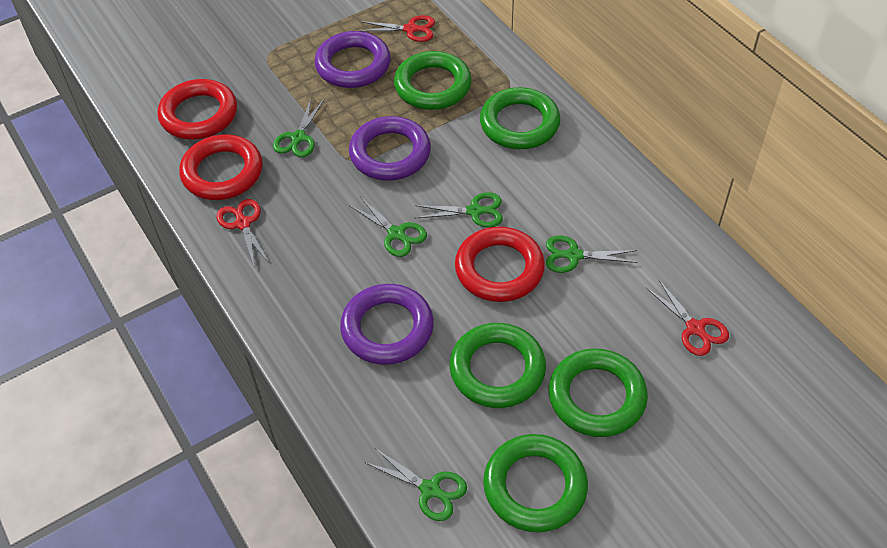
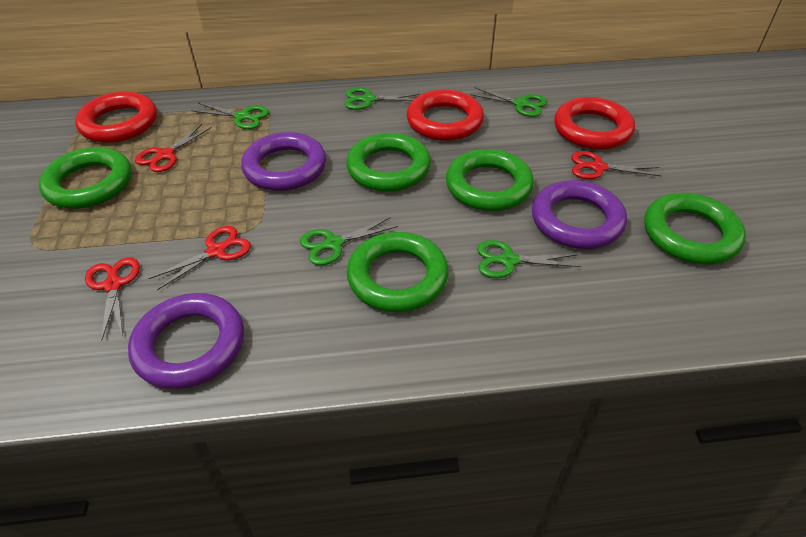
red scissors: [216,199,269,268] [360,15,435,42] [646,279,729,356] = 3 -> [85,257,140,341] [135,124,212,172] [148,226,251,290] [571,151,661,179] = 4

